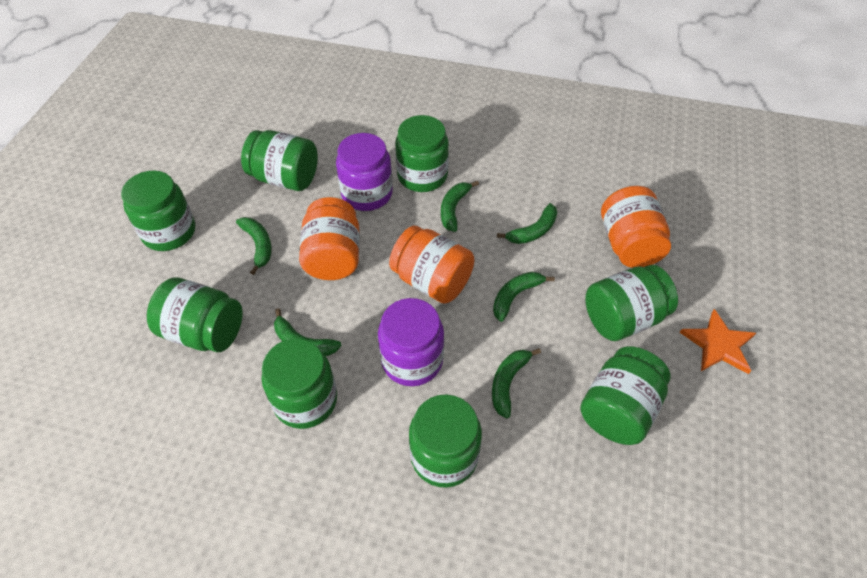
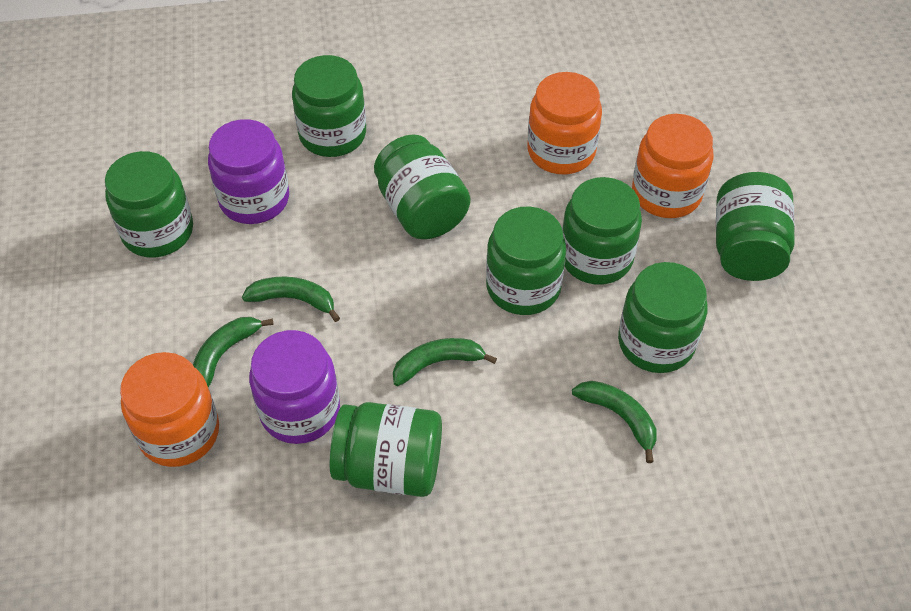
green banana: [236,217,272,275] [274,308,342,356] [441,181,479,232] [492,348,541,418] [493,272,555,322] [497,203,557,244] = 6 -> [193,317,274,388] [242,276,340,322] [393,338,497,386] [572,381,657,463] = 4
orange star: [680,309,756,374] = 1 -> none = 0

